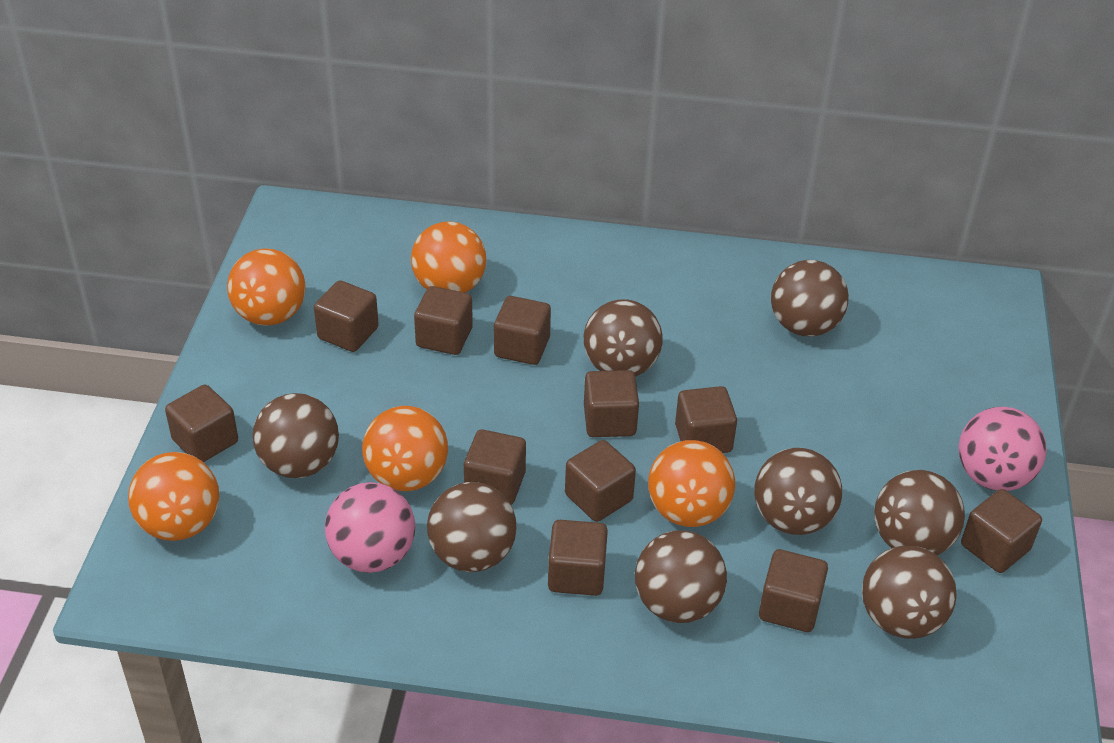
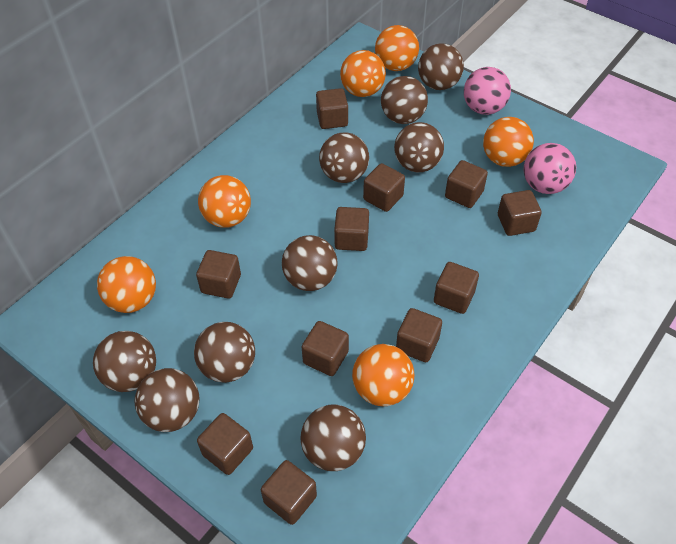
brown ball: [252,393,339,478] [427,482,517,572] [584,299,663,377] [635,530,727,623] [754,448,842,535] [771,260,849,337] [862,546,956,639] [874,470,965,555] = 8 -> [93,331,156,392] [135,368,199,432] [194,322,255,383] [282,235,337,291] [300,405,366,471] [319,133,369,183] [381,76,428,124] [394,122,444,172] [418,43,464,90] = 9
orange ball: [128,452,219,541] [227,249,305,326] [362,406,448,491] [411,221,486,293] [648,440,735,527] = 5 -> [97,256,156,313] [198,175,251,228] [340,50,386,97] [352,344,414,406] [375,25,419,71] [483,117,534,167] = 6

